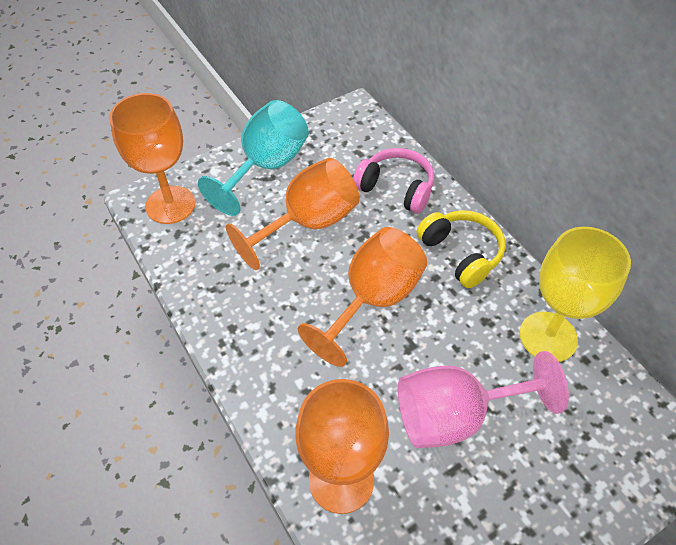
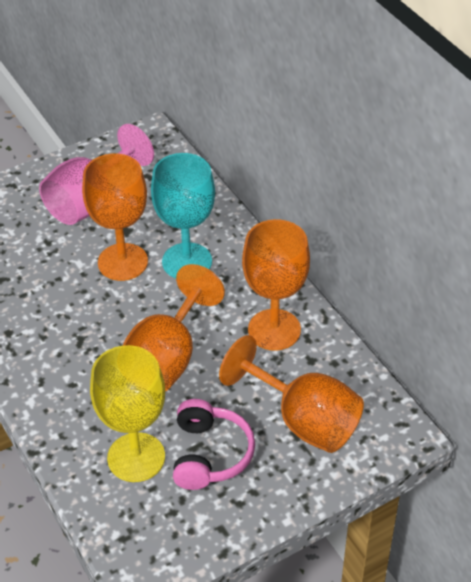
yellow headphones: [417,210,506,288] = 1 -> none = 0

